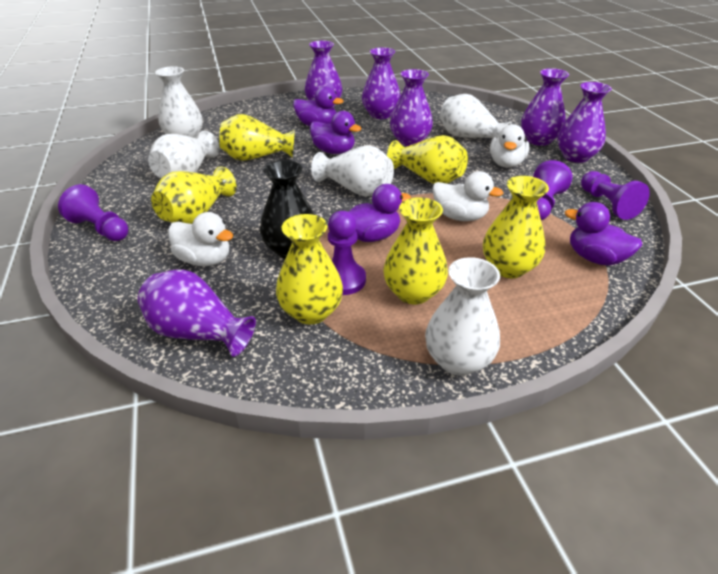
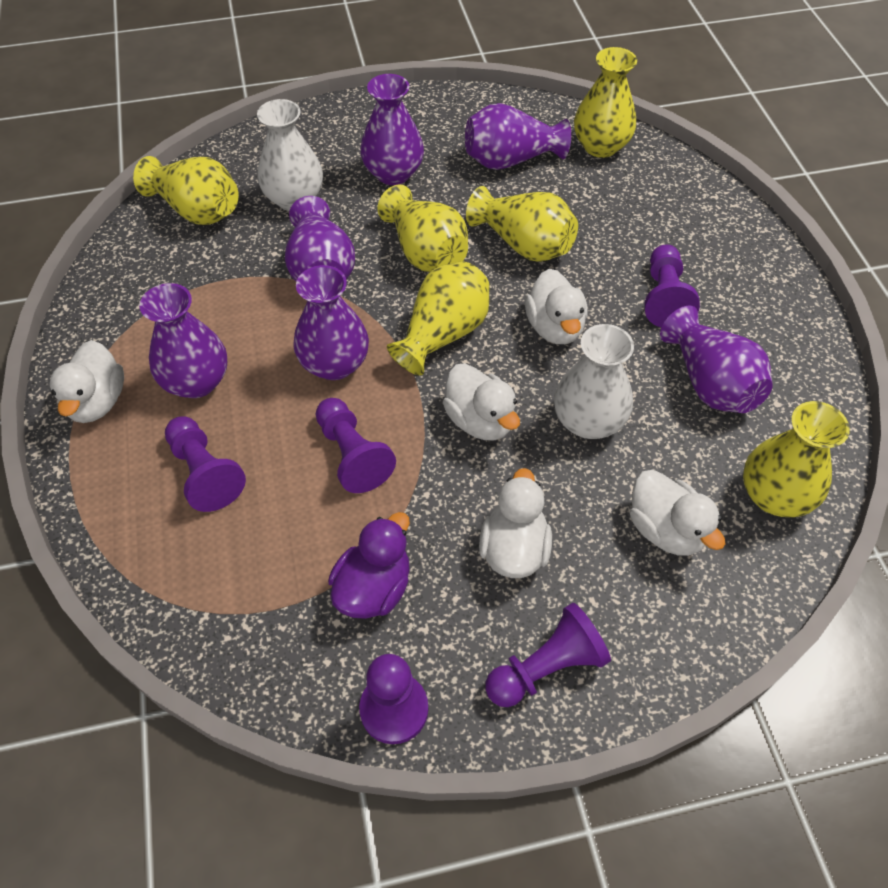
black vase: [260,160,314,259] = 1 -> none = 0
purple duck: [293,86,344,126] [310,111,362,154] [348,184,411,242] [565,202,642,266] = 4 -> [328,512,410,619] = 1
purple pawn: [58,184,128,241] [328,211,366,295] [533,160,572,220] [581,171,650,220] = 4 -> [165,416,246,512] [316,398,396,493] [359,654,428,744] [486,603,611,707] [644,245,700,328] = 5
white duck: [168,212,234,266] [432,171,503,221] [490,124,529,168] = 3 -> [50,340,124,423] [443,363,520,440] [479,468,552,578] [525,269,588,344] [630,470,725,556] = 5
white vase: [148,131,219,178] [155,66,202,138] [311,145,394,196] [425,257,500,376] [440,94,512,139] = 5 -> [257,99,323,211] [554,324,634,439] = 2

